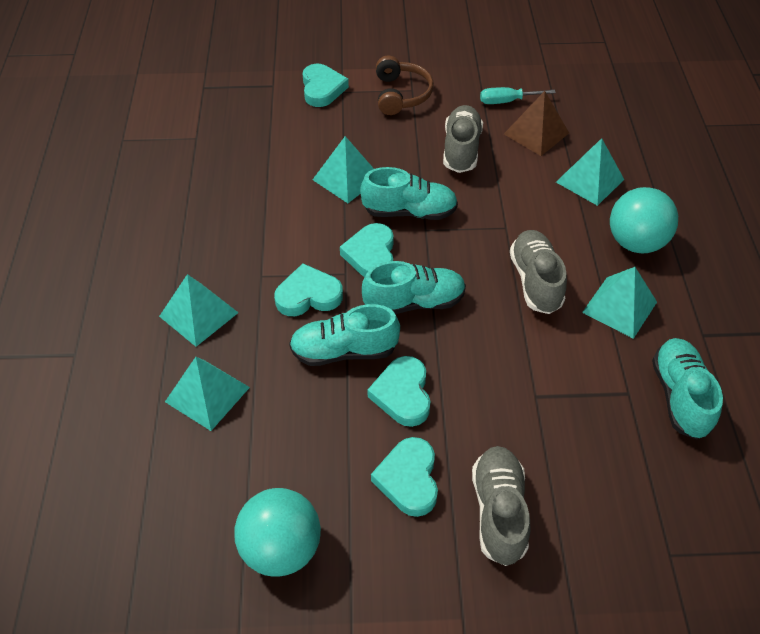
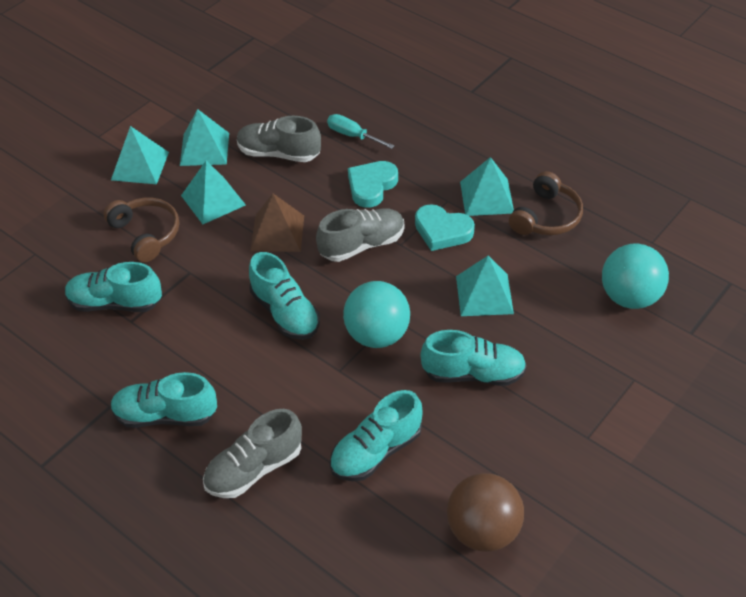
brown ball: none = 0 -> [447,473,524,552] = 1
brown headphones: [376,56,434,115] = 1 -> [103,198,179,262] [509,171,583,235] = 2
turquoise heart: [274,264,343,316] [302,64,349,107] [340,223,394,277] [368,356,430,427] [371,437,438,517] = 5 -> [348,161,398,208] [415,204,475,251] = 2
turquoise shoe: [289,304,400,366] [360,167,458,220] [362,261,466,314] [652,338,723,439] = 4 -> [65,262,162,312] [111,372,217,428] [249,252,320,340] [330,390,423,481] [421,330,527,386] = 5

